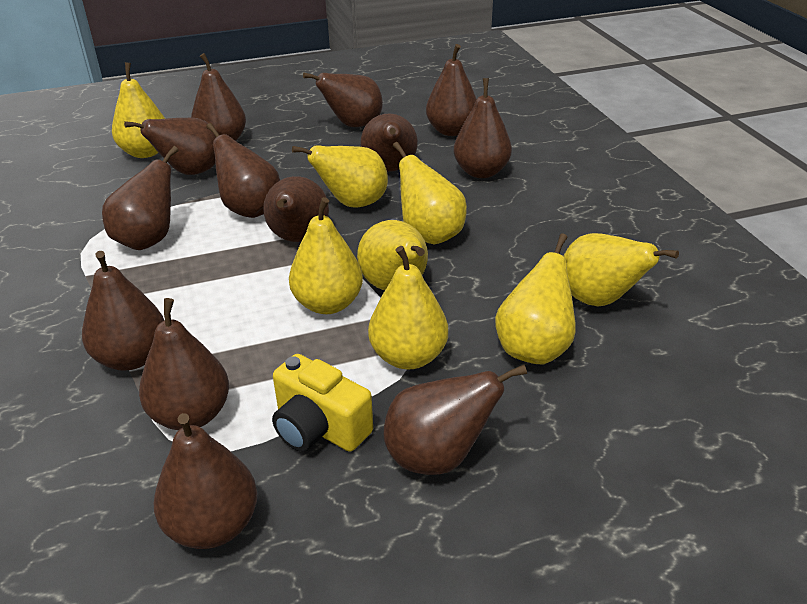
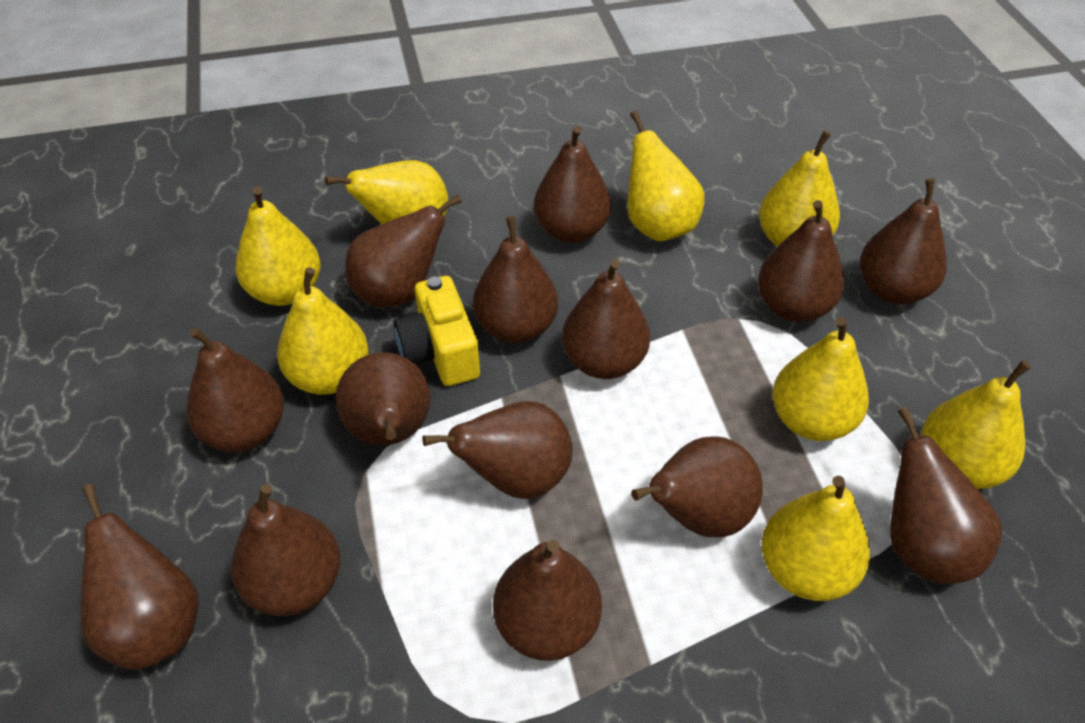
brown pear: [82,251,164,371] [102,146,179,250] [124,118,216,175] [139,298,229,430] [154,413,257,549] [191,53,246,141] [206,123,280,218] [263,176,329,242] [303,73,383,127] [361,114,418,172] [384,365,527,475] [426,44,477,136] [454,78,512,178] = 13 -> [81,484,199,670] [186,327,284,452] [231,484,341,616] [336,352,430,445] [346,195,462,308] [422,401,573,499] [473,216,558,343] [493,540,602,661] [533,126,611,243] [562,259,650,379] [631,436,763,537] [758,200,844,322] [860,178,947,304] [890,407,1002,584] = 14

